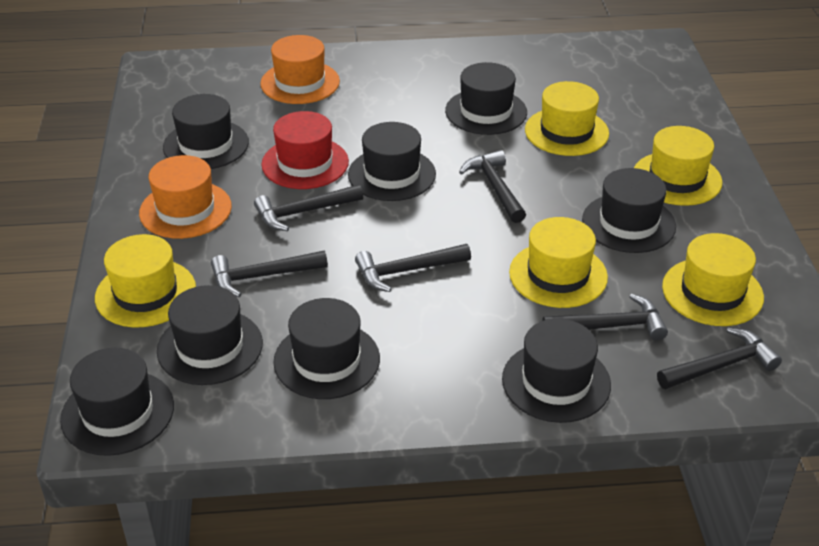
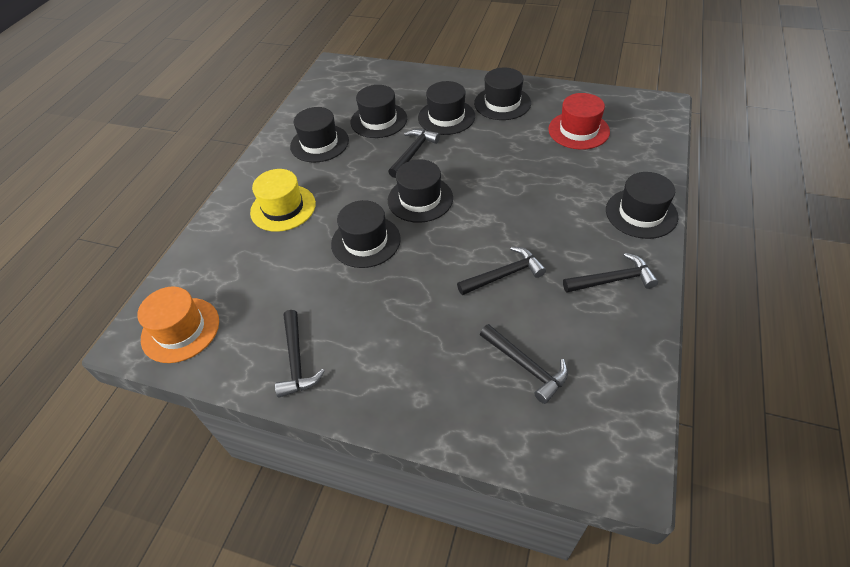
black hammer: [211,251,328,297] [254,184,363,231] [355,244,471,292] [459,150,526,223] [542,294,668,340] [657,327,782,389] = 6 -> [275,310,325,398] [388,129,440,178] [457,247,546,295] [480,324,568,404] [563,253,658,292] = 5
black hat: [60,348,174,456] [157,285,263,385] [163,94,249,169] [273,298,380,399] [348,122,436,201] [445,62,527,135] [502,319,611,423] [582,168,676,253] = 8 -> [290,107,349,163] [331,200,401,268] [351,85,407,138] [388,159,453,223] [418,81,475,135] [474,68,531,120] [606,172,678,239] = 7
orange hat: [139,155,232,239] [260,35,340,104] = 2 -> [137,287,219,363] = 1
yellow hat: [95,234,196,327] [509,217,608,308] [525,81,609,156] [634,126,722,206] [662,233,764,326] = 5 -> [250,169,316,232] = 1

